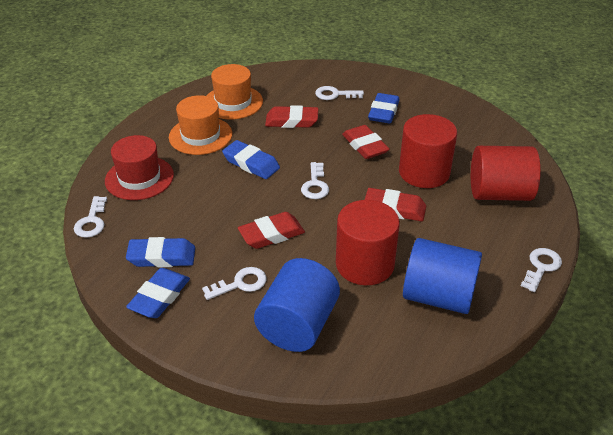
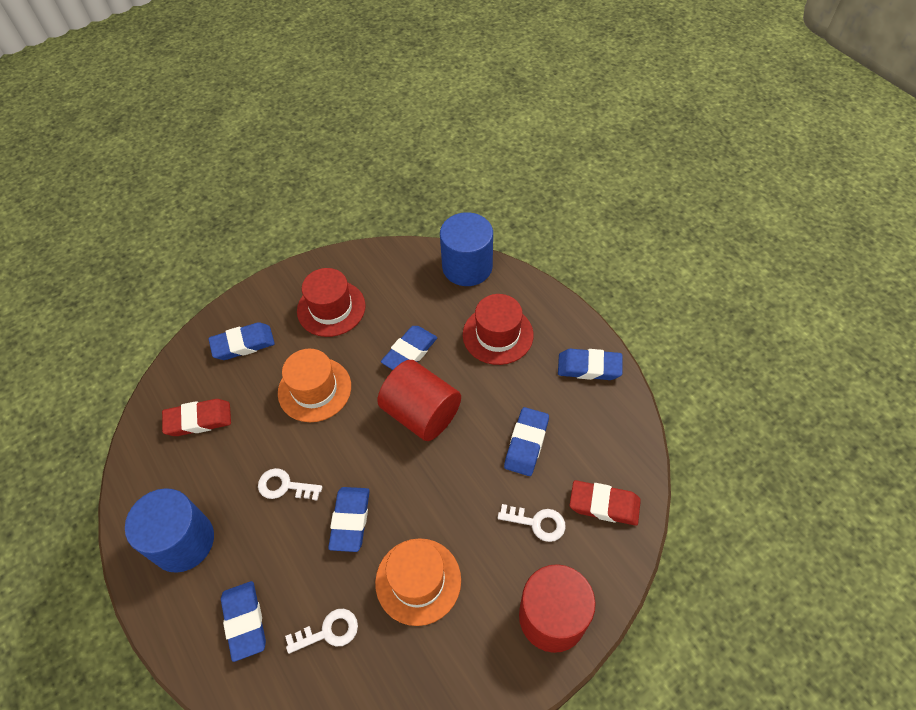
blue eraser: [126,237,195,267] [126,268,190,318] [222,140,280,179] [368,93,400,123] = 4 -> [209,322,275,360] [221,581,266,662] [328,487,370,552] [381,326,437,370] [504,407,549,476] [558,349,622,380] = 6
red cylinder: [336,200,400,285] [399,114,457,188] [471,146,541,201] = 3 -> [377,360,461,441] [519,564,596,653] = 2
red eraser: [238,212,305,249] [265,105,318,128] [342,125,390,159] [365,188,426,221] = 4 -> [162,399,231,436] [570,480,641,526] = 2
red hat: [105,135,174,200] = 1 -> [297,268,366,337] [463,294,533,365] = 2
white key: [74,196,107,238] [202,267,267,300] [301,162,329,199] [315,86,364,100] [521,248,562,292] = 5 -> [258,468,323,501] [285,609,358,654] [498,504,566,542] = 3

